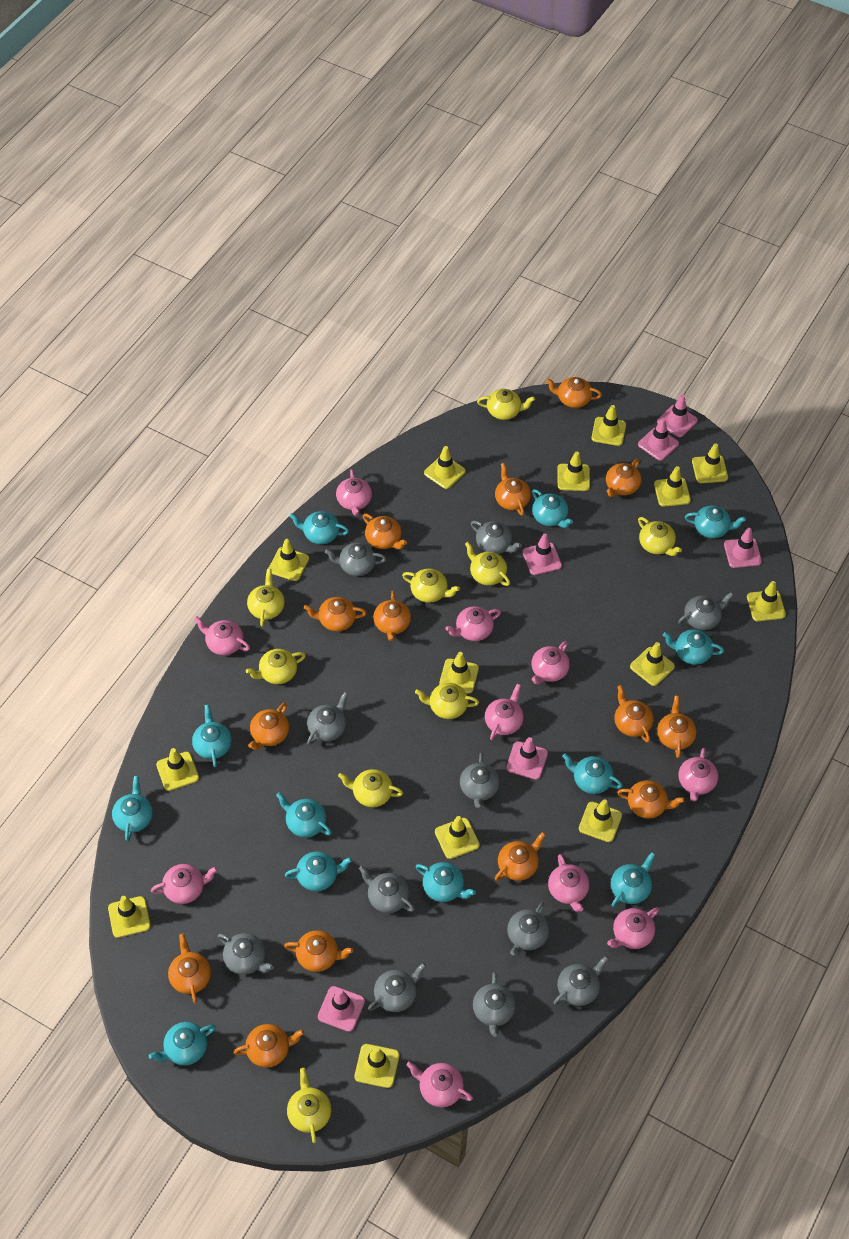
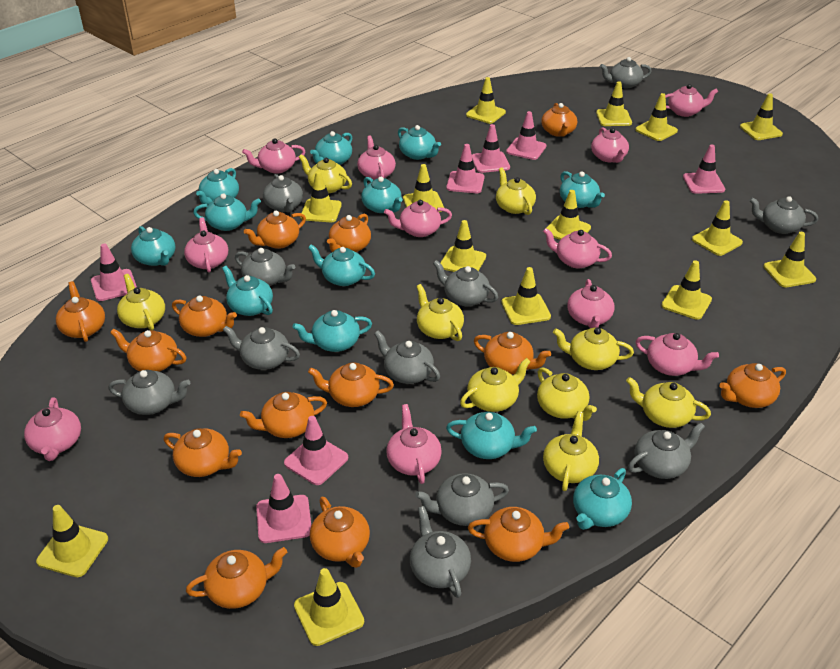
pink teapot: [151,864,218,904] [194,616,250,655] [336,469,372,516] [406,1062,473,1107] [445,606,501,641] [485,684,524,740] [531,641,570,685] [548,854,589,912] [607,907,659,949] [678,748,718,802] = 10 -> [24,397,81,461] [184,217,228,272] [242,138,306,174] [357,136,396,180] [384,200,452,237] [386,404,442,484] [543,228,612,269] [567,279,614,328] [591,127,629,163] [635,333,719,376] [665,84,718,117] = 11
pink traffic cone: [318,986,365,1032] [506,737,548,780] [523,534,562,575] [638,418,679,461] [657,395,698,437] [724,528,762,568] = 6 -> [91,244,137,301] [256,474,311,543] [284,416,348,485] [446,144,484,193] [472,124,510,173] [506,111,546,160] [683,144,725,194] = 7

